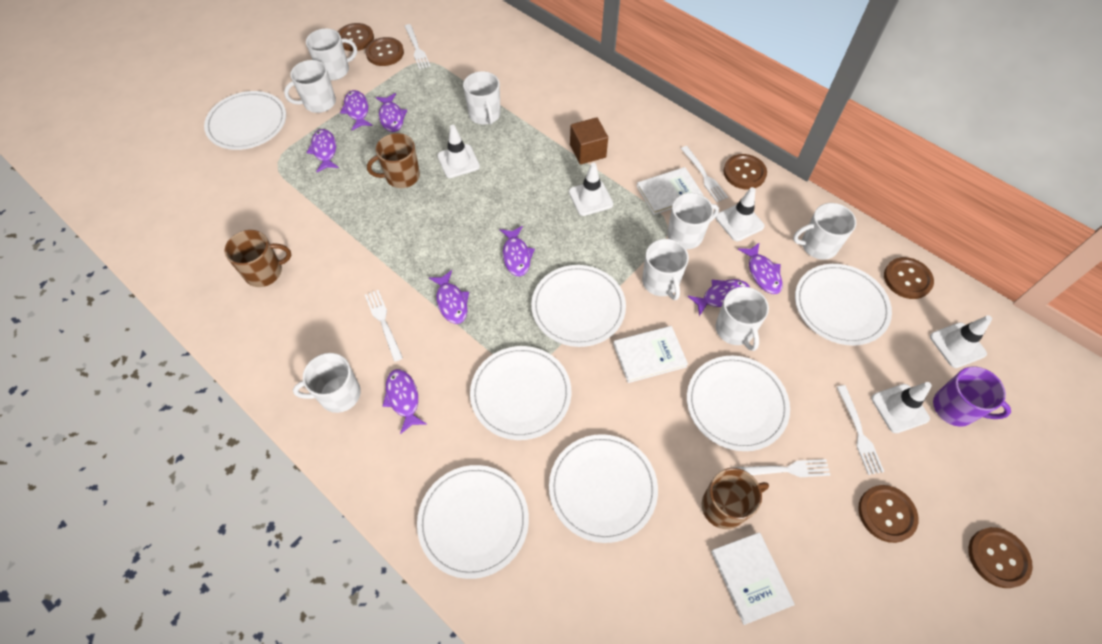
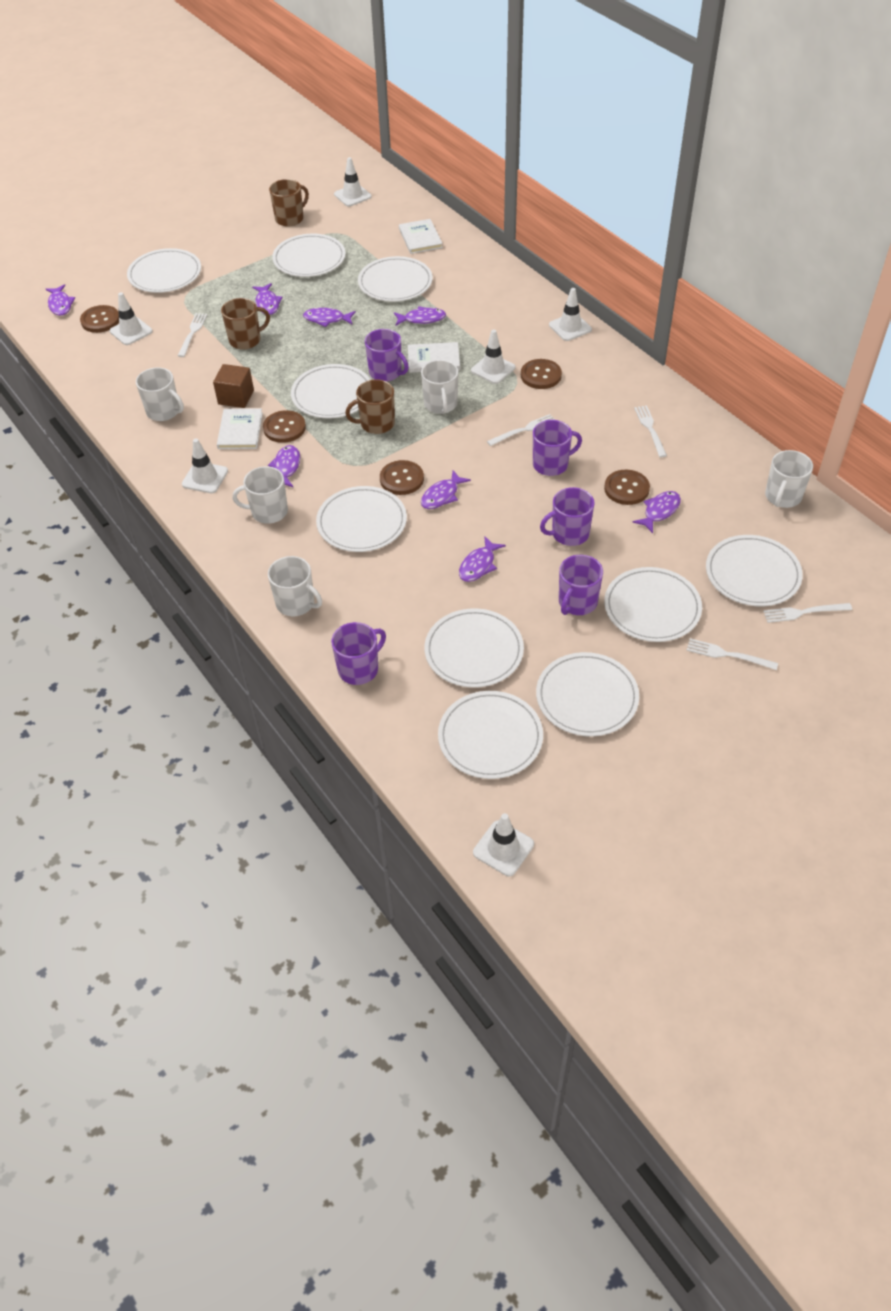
brown button: [338,23,374,51] [365,37,404,66] [723,154,767,190] [858,485,918,543] [884,257,934,299] [968,527,1033,588] = 6 -> [80,305,119,333] [263,410,306,443] [380,460,424,495] [521,359,562,389] [604,470,650,505] = 5
purple mug: [933,366,1011,427] = 1 -> [331,622,386,685] [365,329,409,381] [533,420,582,476] [540,487,595,546] [559,555,603,615] = 5
white mug: [284,60,336,113] [293,353,361,413] [306,28,357,80] [463,71,501,125] [642,239,689,300] [667,193,719,249] [716,287,769,351] [793,203,856,260] = 8 -> [136,367,184,421] [233,466,288,524] [268,556,322,616] [421,360,459,414] [765,450,813,508] = 5
white plate: [204,91,286,150] [417,465,529,579] [470,346,571,440] [531,265,626,347] [549,434,658,543] [687,356,790,451] [795,264,892,346] = 7 -> [127,248,201,293] [272,234,346,277] [291,364,370,418] [316,486,407,552] [358,256,433,302] [424,608,524,688] [438,691,543,779] [536,652,639,737] [604,567,702,642] [706,535,803,606] = 10
white traffic cone: [437,125,480,178] [569,163,613,216] [716,187,765,241] [871,382,932,433] [930,315,992,368] = 5 -> [110,292,153,345] [182,438,228,493] [334,157,372,207] [471,329,516,384] [473,813,534,876] [549,288,592,341] = 6

